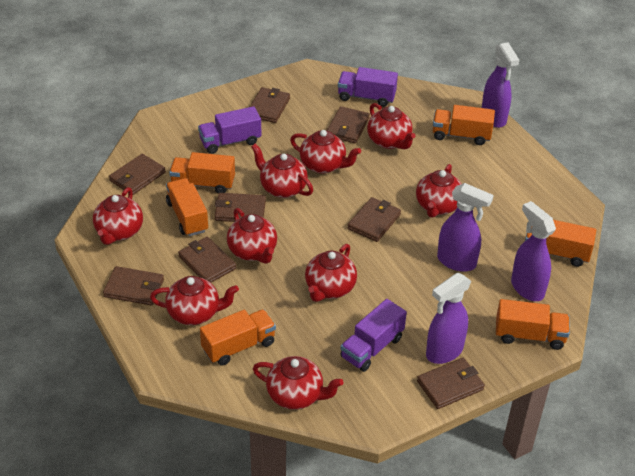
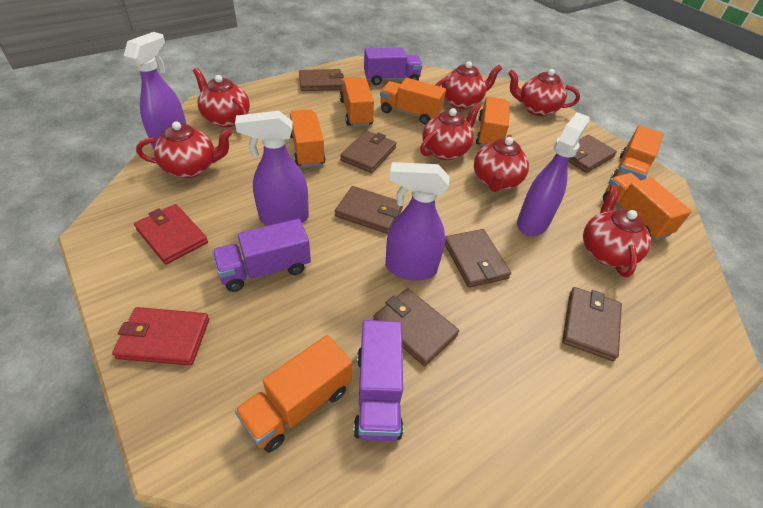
brown wallet: [103,266,164,306] [109,154,166,195] [178,237,236,283] [214,193,266,222] [250,87,290,123] [326,106,370,143] [348,197,401,242] [417,358,485,409] = 8 -> [299,69,344,91] [335,186,403,234] [340,130,397,173] [373,288,459,366] [445,229,511,288] [562,287,622,361] [568,135,617,173] = 7
orange truck: [166,178,208,236] [169,152,235,194] [200,309,276,365] [433,105,495,145] [496,299,570,350] [525,220,596,267] = 6 -> [235,335,352,453] [290,110,326,168] [340,77,374,127] [380,78,446,125] [476,97,510,147] [603,173,692,240] [611,125,663,180] = 7
red teapot: [93,187,143,245] [150,276,239,325] [227,208,277,264] [251,144,313,198] [253,356,343,410] [290,130,361,174] [305,244,357,302] [367,103,416,149] [416,164,462,218] = 9 -> [136,122,233,178] [193,68,250,127] [420,102,481,160] [436,61,502,109] [474,135,529,192] [508,69,580,116] [583,185,651,277] = 7
red wallet: none = 0 -> [112,307,209,365] [134,204,208,264] = 2

